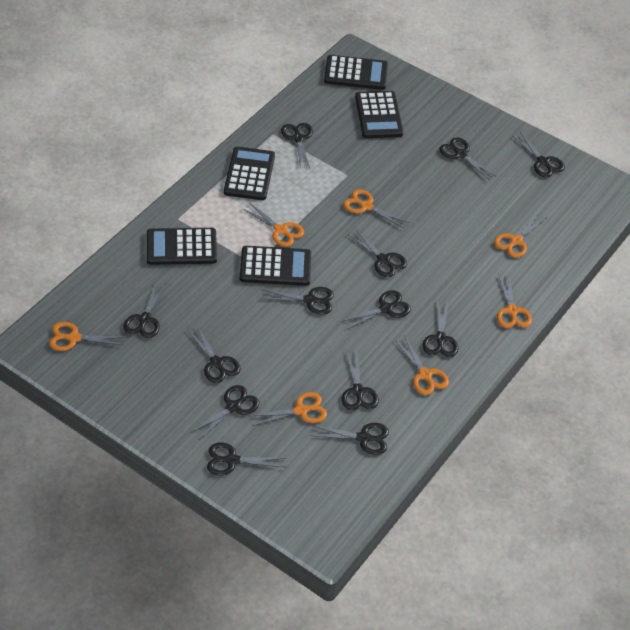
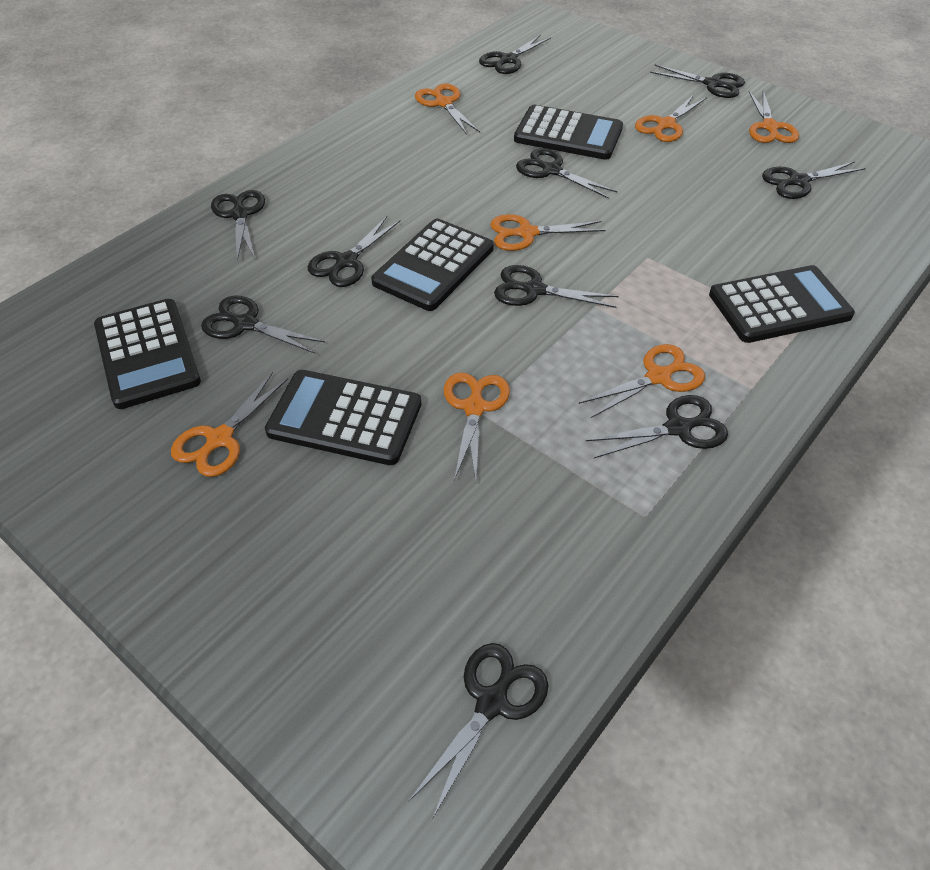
black scissors: [123,282,166,338] [187,326,241,383] [191,385,259,441] [207,442,285,476] [261,287,334,315] [281,123,313,169] [310,423,389,455] [341,290,411,330] [342,351,379,410] [348,229,407,277] [423,299,458,357] [439,137,497,180] [513,132,565,177] = 13 -> [201,296,325,354] [211,190,265,261] [308,216,401,287] [409,643,548,819] [479,35,551,74] [494,265,619,308] [516,148,617,199] [586,395,728,458] [650,65,745,98] [762,161,865,199] = 10

